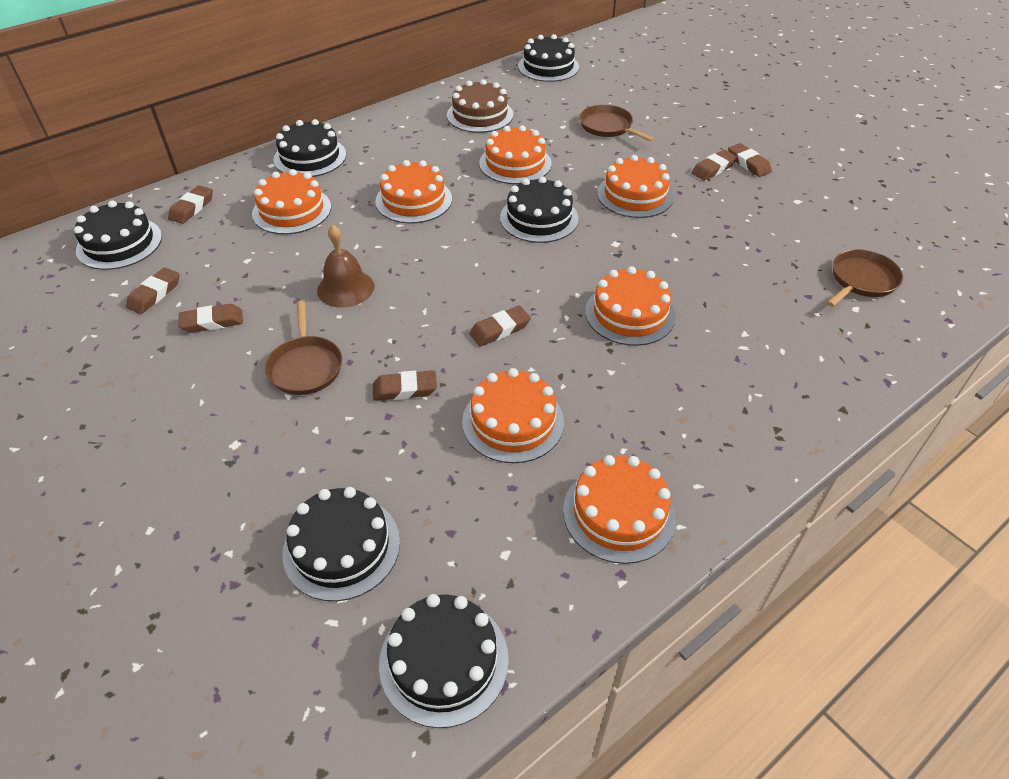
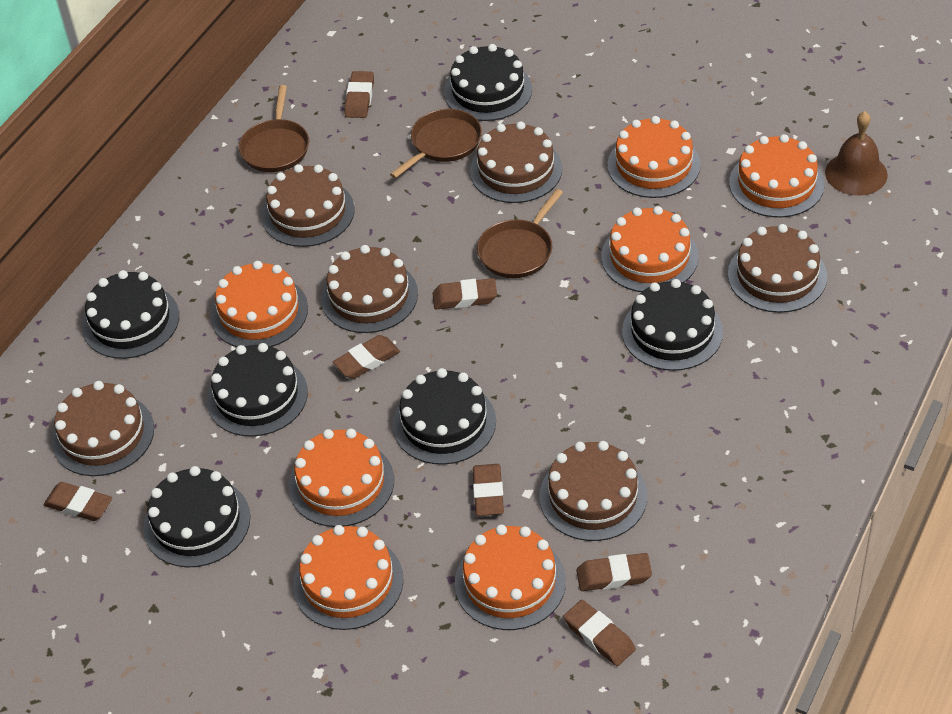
brown cake: [447,79,514,133] = 1 -> [51,381,154,476] [262,164,355,247] [321,245,418,333] [470,121,562,203] [539,441,647,541] [728,224,827,313] = 6

